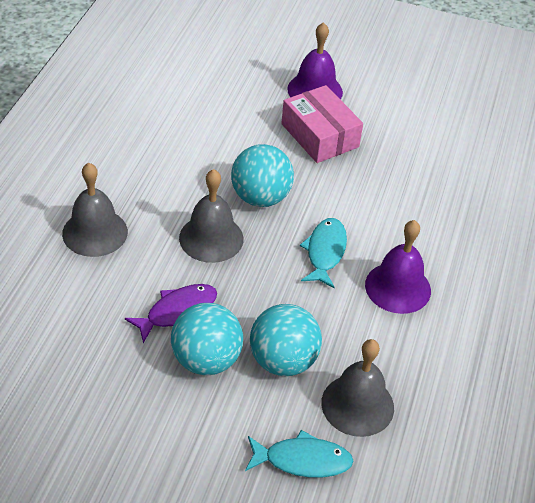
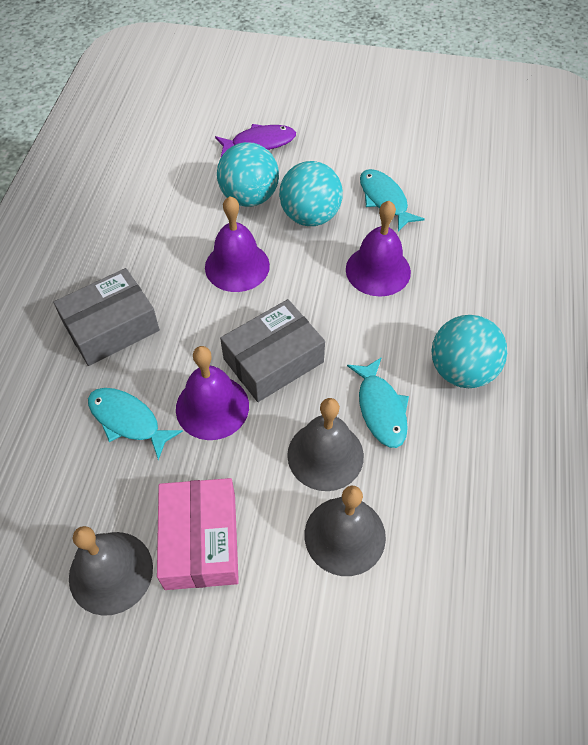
grey box: none = 0 -> [53,268,160,366] [220,299,325,402] = 2
purple bell: [287,22,343,100] [365,220,431,314] = 2 -> [176,346,249,440] [205,196,270,292] [346,201,411,297] = 3
turquoise fish: [245,430,353,478] [300,218,347,288] = 2 -> [88,388,183,460] [347,357,409,448] [360,169,425,231] = 3

